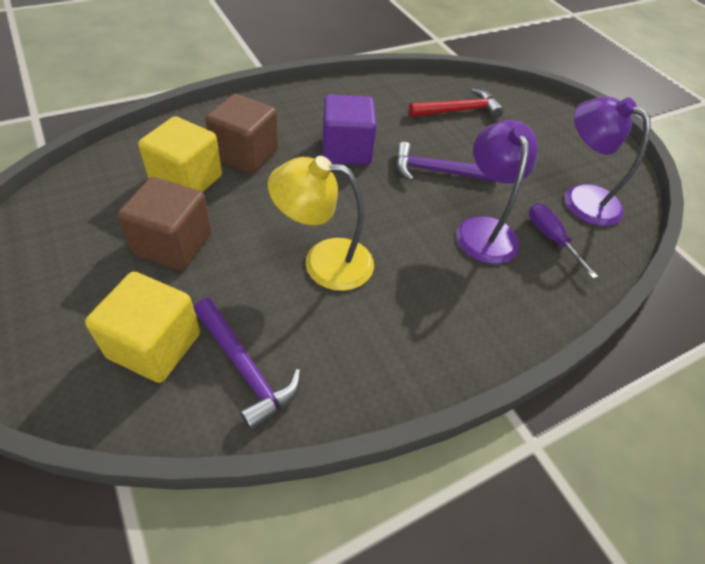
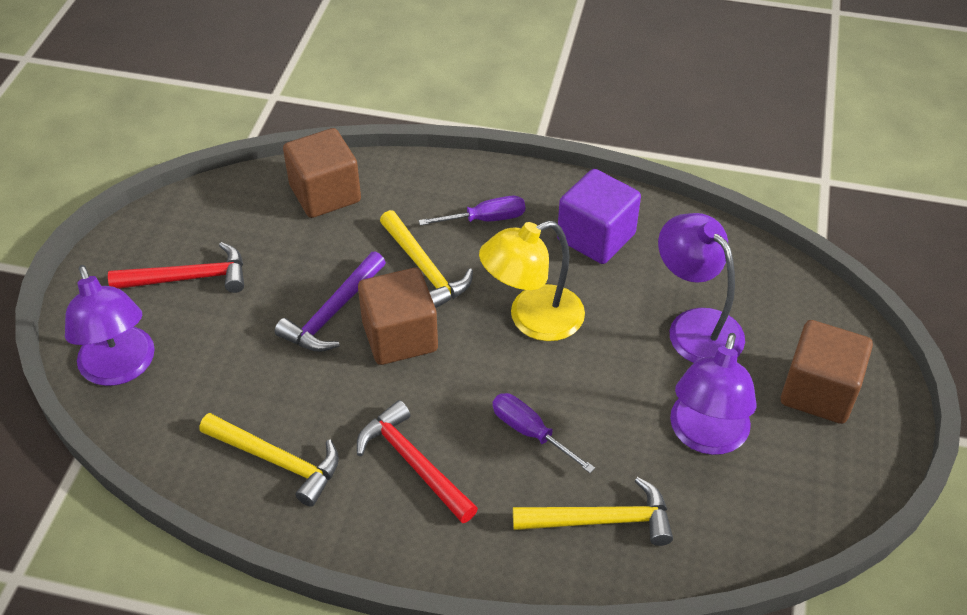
brown cube: [117,177,212,270] [206,94,278,174] = 2 -> [283,128,361,218] [358,268,438,365] [781,320,873,424] = 3
purple hammer: [194,298,301,431] [396,142,497,182] = 2 -> [275,251,386,352] = 1
purple lamp: [456,120,538,264] [565,96,651,226] = 2 -> [65,265,155,386] [658,213,745,363] [670,333,756,455] = 3
purple screwdriver: [529,203,598,279] = 1 -> [419,196,525,226] [493,393,595,473] = 2
red hammer: [409,89,504,119] = 1 -> [108,242,244,293] [357,400,478,523] = 2
yellow cube: [85,272,200,383] [138,116,222,192] = 2 -> none = 0
yellow hammer: none = 0 -> [199,413,339,507] [380,210,473,308] [513,477,673,546] = 3

